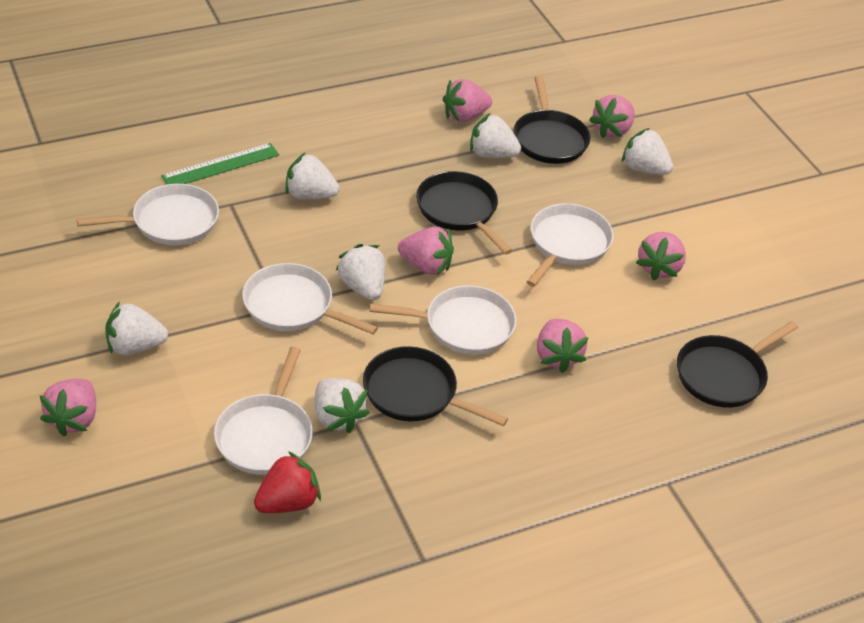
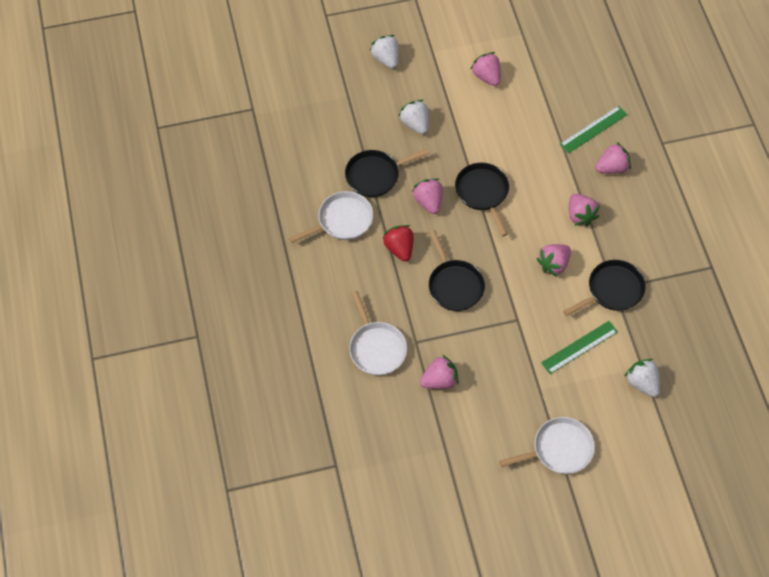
green ruler: [161,143,279,184] = 1 -> [541,321,618,374] [560,106,627,154] = 2
white pan: [77,184,219,245] [214,347,313,475] [242,263,378,334] [370,285,517,355] [527,203,614,287] = 5 -> [289,191,373,243] [349,291,407,375] [499,417,595,474] = 3
white strawberry: [105,301,168,355] [285,152,340,200] [315,378,370,433] [335,244,385,300] [470,113,521,158] [622,128,673,175] = 6 -> [370,35,399,69] [399,100,429,134] [624,359,660,397] = 3

